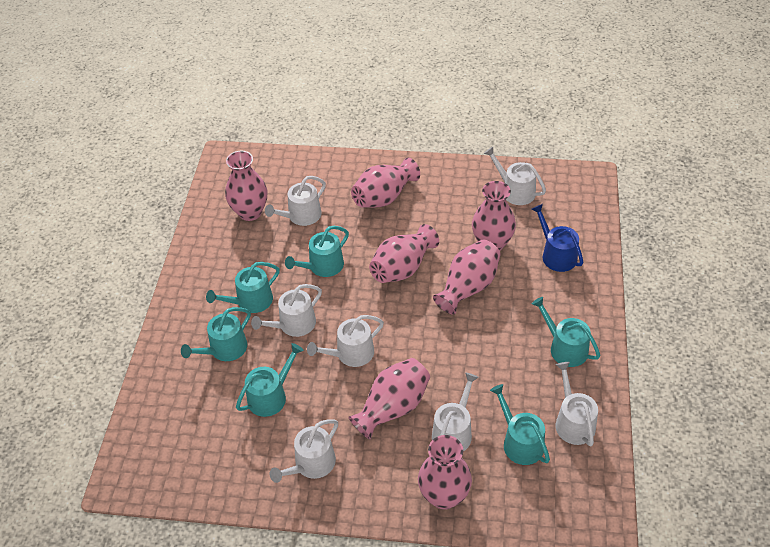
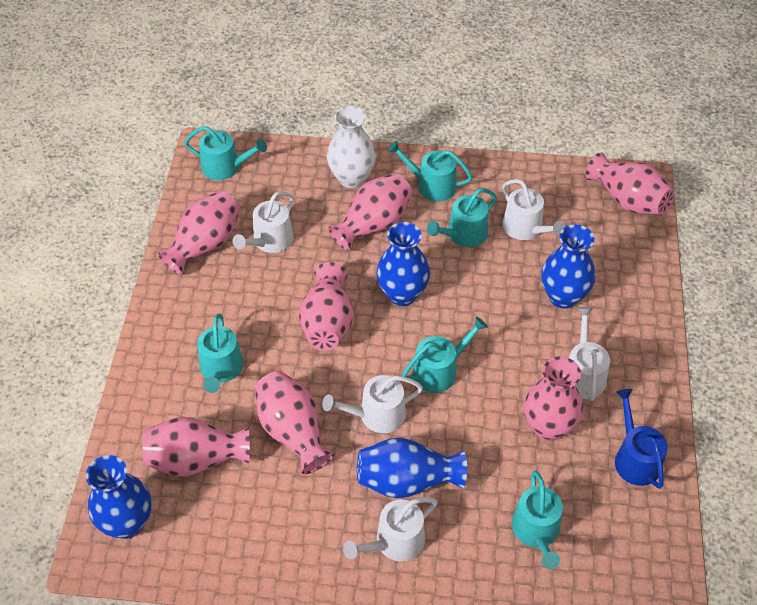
blue vase: none = 0 -> [86,455,152,539] [357,437,467,498] [376,222,430,306] [541,225,595,309] = 4
white vase: none = 0 -> [327,106,376,188] = 1
white watering can: [251,284,322,337] [265,176,326,226] [270,419,338,483] [307,315,384,367] [432,372,479,451] [484,147,546,205] [556,362,598,447] = 7 -> [233,191,294,253] [322,375,423,433] [343,497,437,561] [502,179,565,240] [569,308,610,401] = 5

